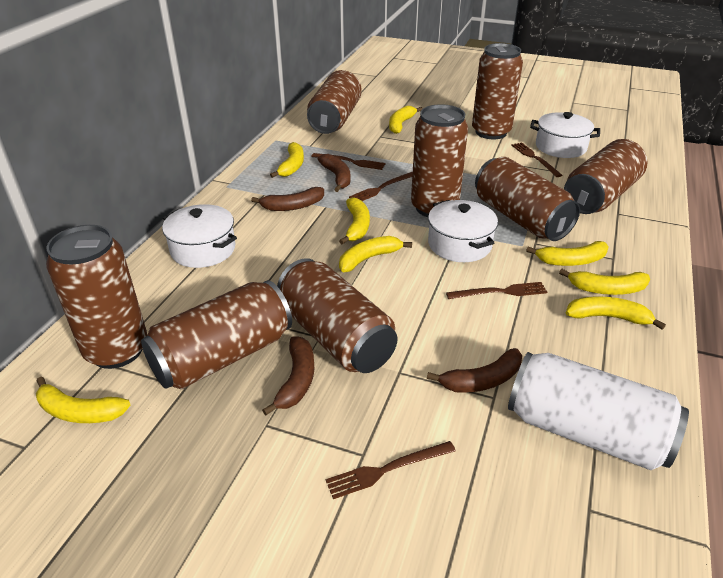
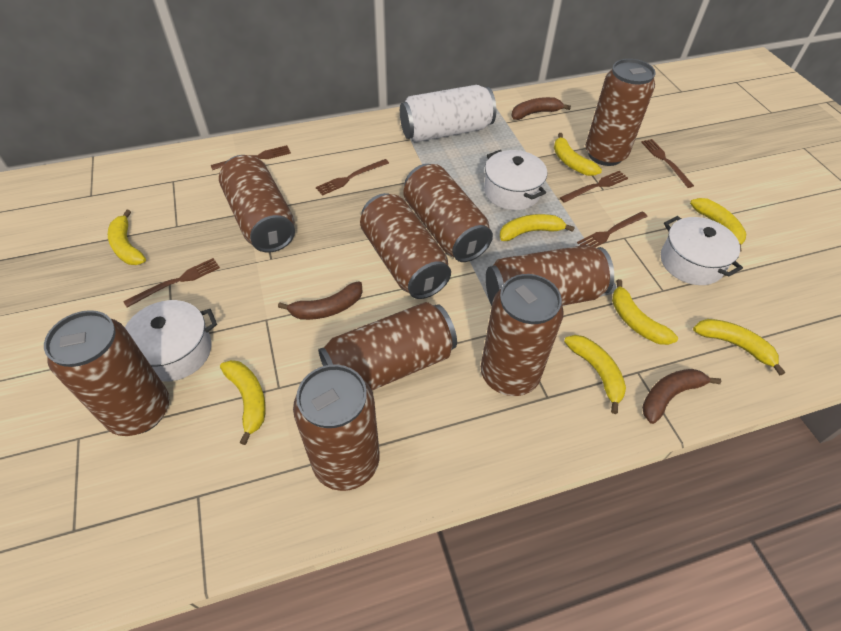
brown banana: [251,187,324,211] [262,336,314,415] [318,154,351,192] [427,348,522,393] = 4 -> [278,281,363,320] [511,97,571,120] [642,369,721,424] = 3
brown can: [46,225,147,369] [141,280,292,389] [277,258,397,373] [307,70,362,134] [411,104,468,217] [472,43,523,139] [475,157,580,241] [564,139,647,214] = 8 -> [44,310,169,436] [219,155,295,252] [293,365,380,491] [318,302,457,390] [360,193,451,299] [404,164,493,262] [481,274,564,396] [486,245,614,306] [585,59,656,166] = 9
brown fork: [311,153,386,170] [326,441,456,499] [349,172,413,201] [446,282,547,299] [511,142,562,177] = 5 -> [123,258,220,308] [211,145,291,170] [316,159,389,196] [560,171,628,203] [577,212,647,247] [641,139,694,188] = 6

